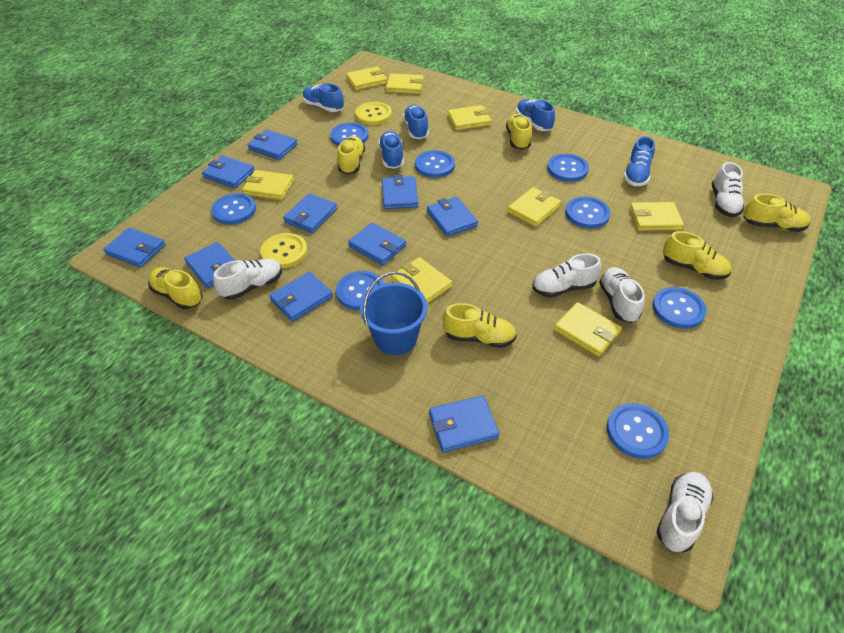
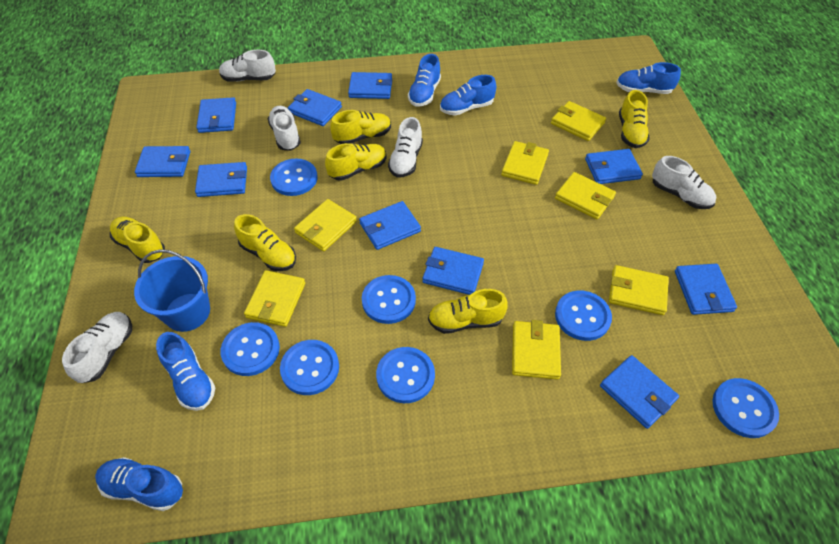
blue button: [211,193,256,225] [330,122,368,146] [336,271,384,310] [415,150,455,178] [547,154,589,182] [565,196,610,229] [607,403,669,459] [652,287,707,329] = 8 -> [221,322,280,376] [270,159,318,196] [280,340,339,395] [362,275,416,324] [376,347,435,403] [555,290,612,341] [713,378,779,438] = 7
yellow button: [260,233,308,268] [355,102,392,125] = 2 -> none = 0
yellow wallet: [242,170,294,200] [346,66,387,90] [386,73,424,94] [391,257,452,304] [448,105,492,131] [507,187,561,227] [554,302,622,357] [629,202,684,231] = 8 -> [244,270,305,327] [294,199,357,251] [501,141,549,185] [512,320,561,380] [551,101,606,141] [555,172,616,219] [609,265,669,315] = 7

